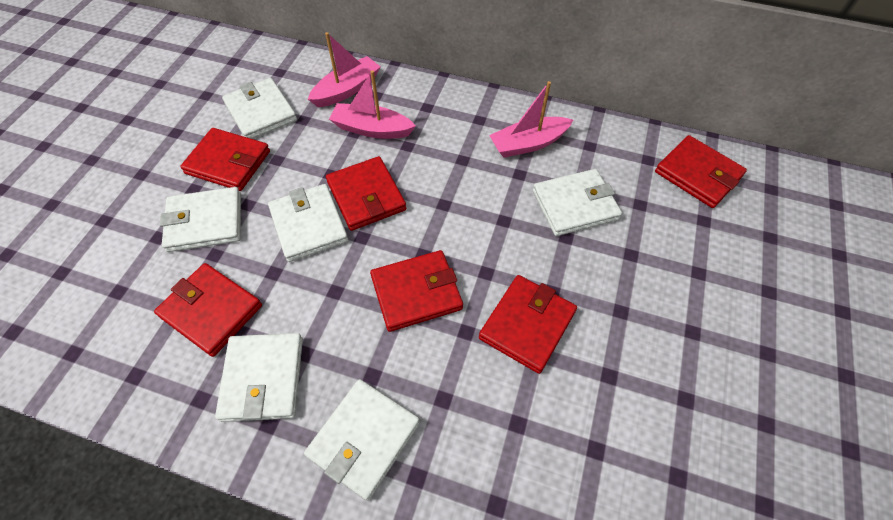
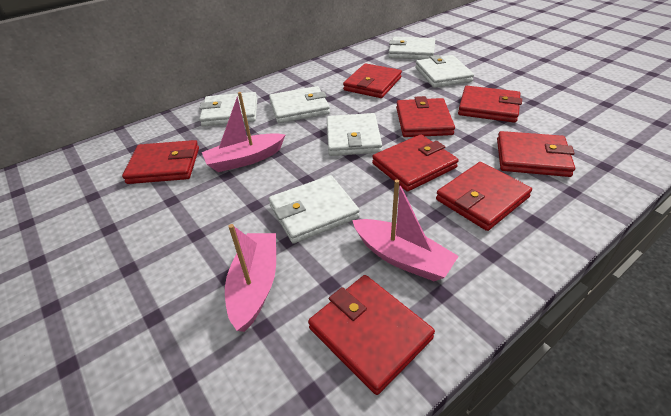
red wallet: [154,263,262,357] [180,128,270,191] [326,156,406,231] [370,250,463,332] [479,275,577,374] [655,135,747,208] = 6 -> [122,140,199,184] [308,275,435,395] [343,63,402,98] [372,134,459,192] [396,96,455,137] [436,162,532,231] [458,86,522,123] [497,131,575,177] = 8

